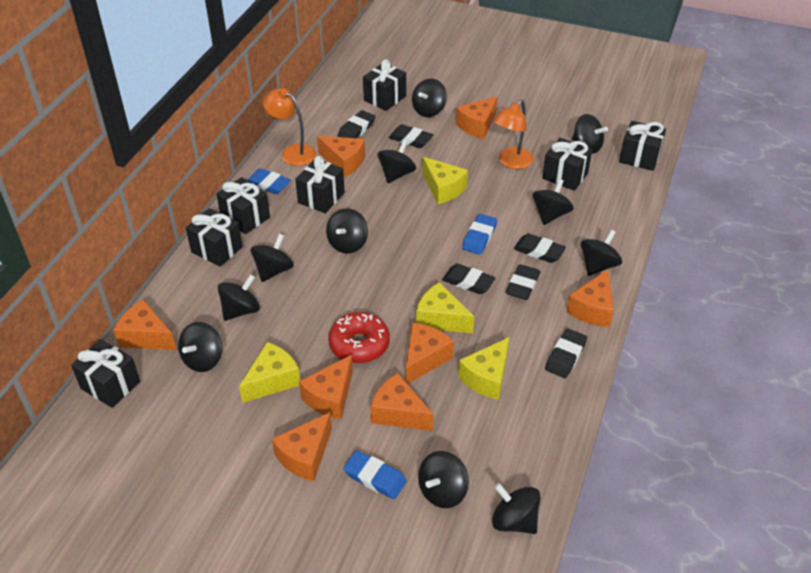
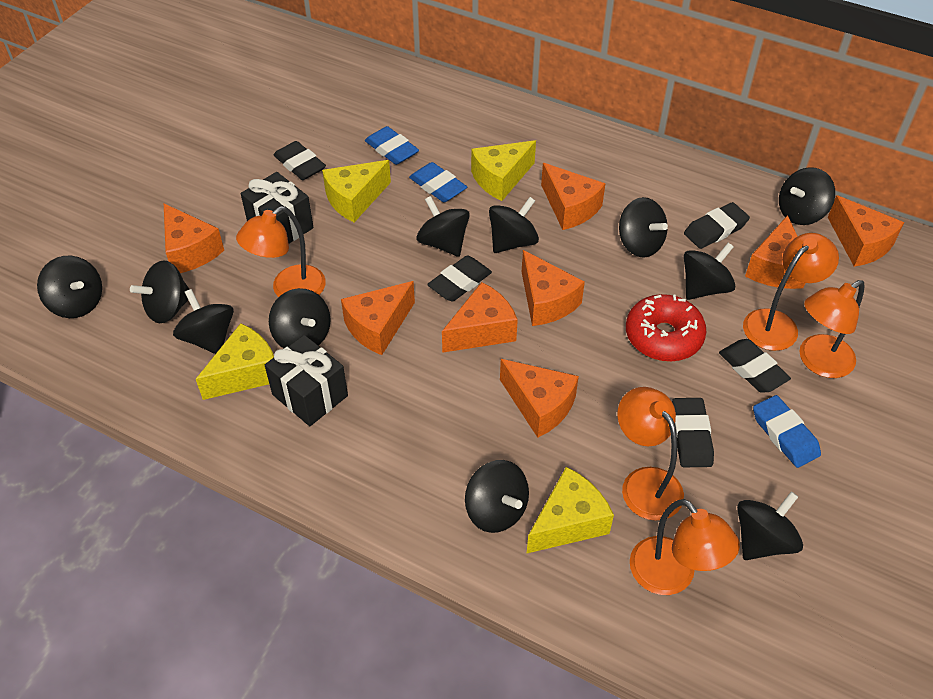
black eraser: [337,110,375,138] [389,124,434,148] [442,264,496,294] [506,264,540,300] [514,234,566,263] [545,329,587,378] = 6 -> [274,141,326,180] [427,255,492,302] [672,398,714,467] [684,202,750,249] [719,339,791,393] = 5
black gift: [71,339,140,408] [186,208,243,267] [216,177,270,234] [295,156,345,213] [363,59,406,111] [542,138,592,191] [619,121,666,171] = 7 -> [241,172,314,244] [265,335,348,426] = 2
orange lamp: [263,88,316,166] [493,99,534,169] = 2 -> [236,206,326,297] [617,387,684,521] [630,499,740,595] [743,233,839,351] [799,280,865,378] = 5

